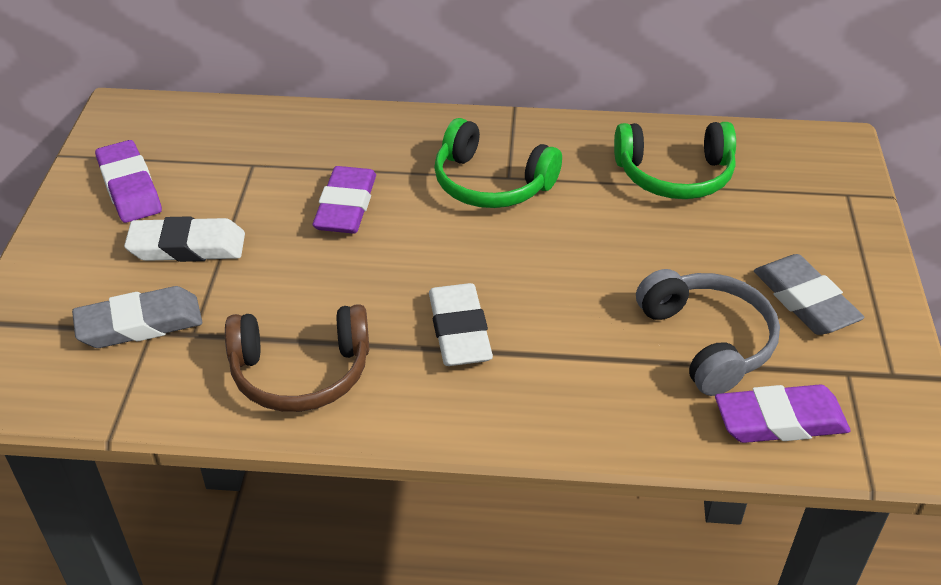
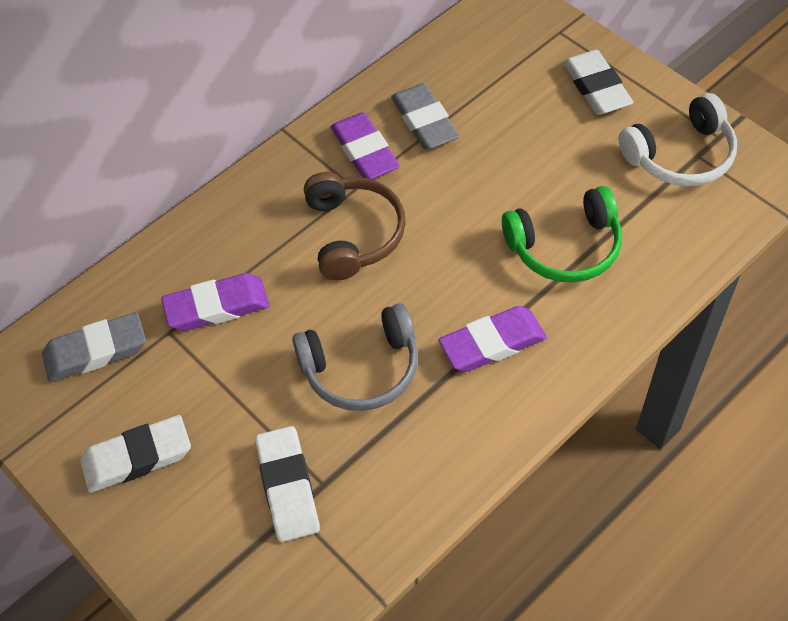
green headphones: [434,118,562,208] [614,122,736,199] = 2 -> [502,186,622,283] = 1
white eraser: [124,216,245,262] [429,283,493,366] = 2 -> [80,415,191,493] [255,426,320,542] [563,50,634,115] = 3
white headphones: none = 0 -> [619,93,737,186] = 1

